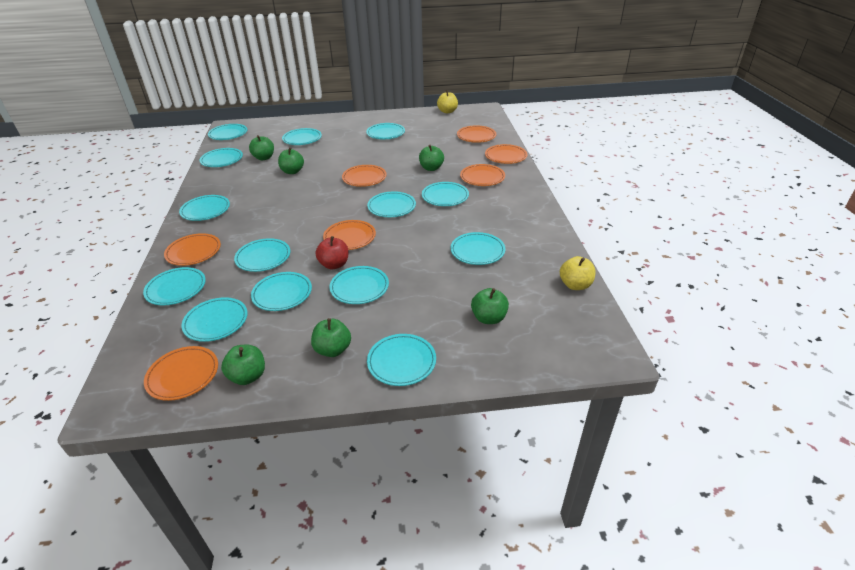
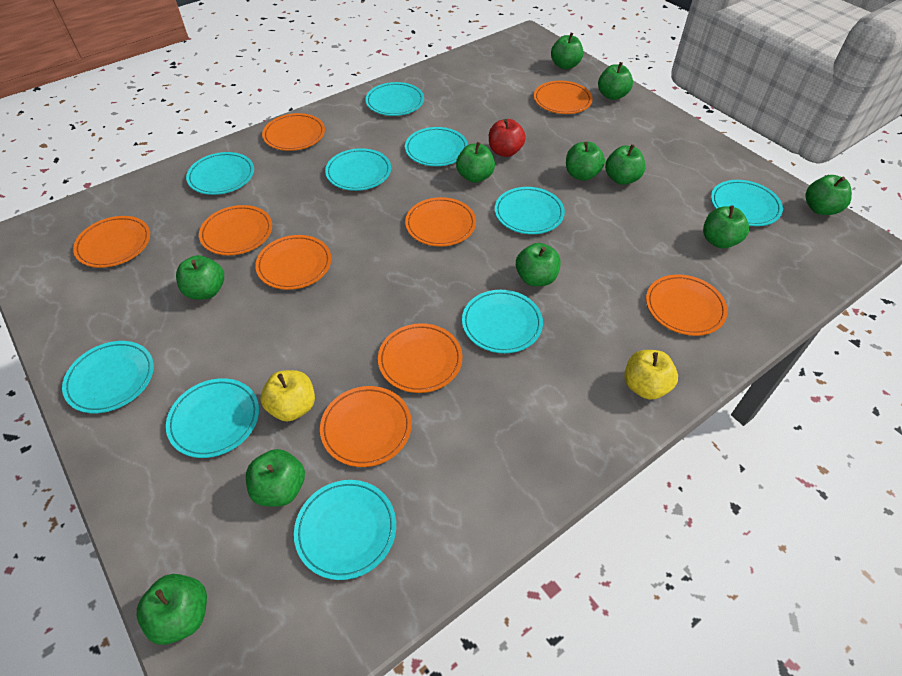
green apple: [221,345,265,385] [249,135,274,161] [278,147,304,174] [311,318,351,357] [419,145,444,171] [471,288,509,324] = 6 -> [137,574,207,645] [176,255,224,300] [246,449,305,507] [456,142,495,183] [516,243,561,286] [551,33,583,69] [566,142,605,181] [598,62,633,100] [605,144,645,185] [703,206,749,248] [805,175,852,215] = 11
orange plate: [144,346,218,401] [164,233,221,266] [323,220,376,250] [342,165,387,187] [457,125,496,143] [460,164,505,186] [485,144,528,164] = 7 -> [73,216,150,268] [199,205,272,255] [255,235,331,290] [262,113,325,151] [320,386,412,467] [378,323,463,393] [405,197,476,247] [534,81,593,114] [646,274,728,336] = 9
turquoise plate: [143,267,206,305] [179,195,230,221] [181,297,248,342] [200,148,243,167] [208,124,247,140] [234,238,290,272] [251,272,312,311] [282,128,322,145] [329,266,389,304] [366,123,405,139] [367,191,416,217] [367,334,436,386] [422,182,469,206] [450,232,506,265] = 14 -> [62,341,154,413] [166,378,259,458] [186,152,254,195] [294,480,396,580] [325,148,391,191] [366,82,424,116] [405,127,468,166] [462,290,543,353] [495,187,565,234] [711,180,783,226] = 10

